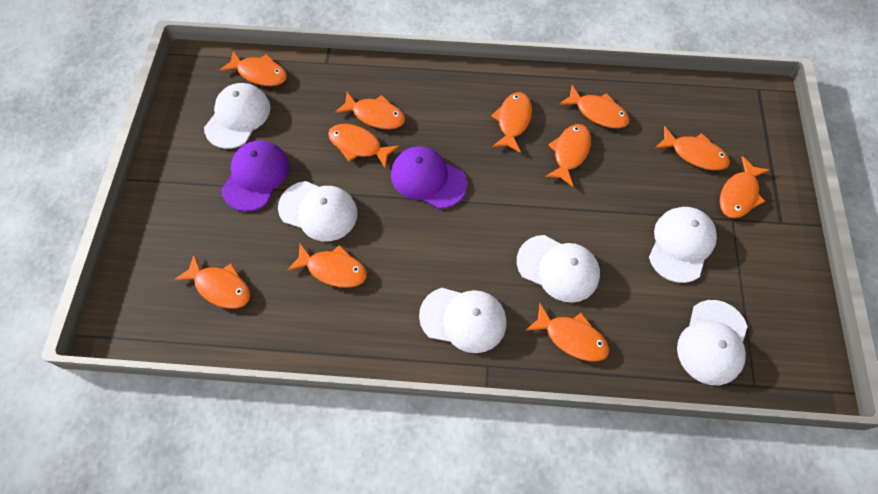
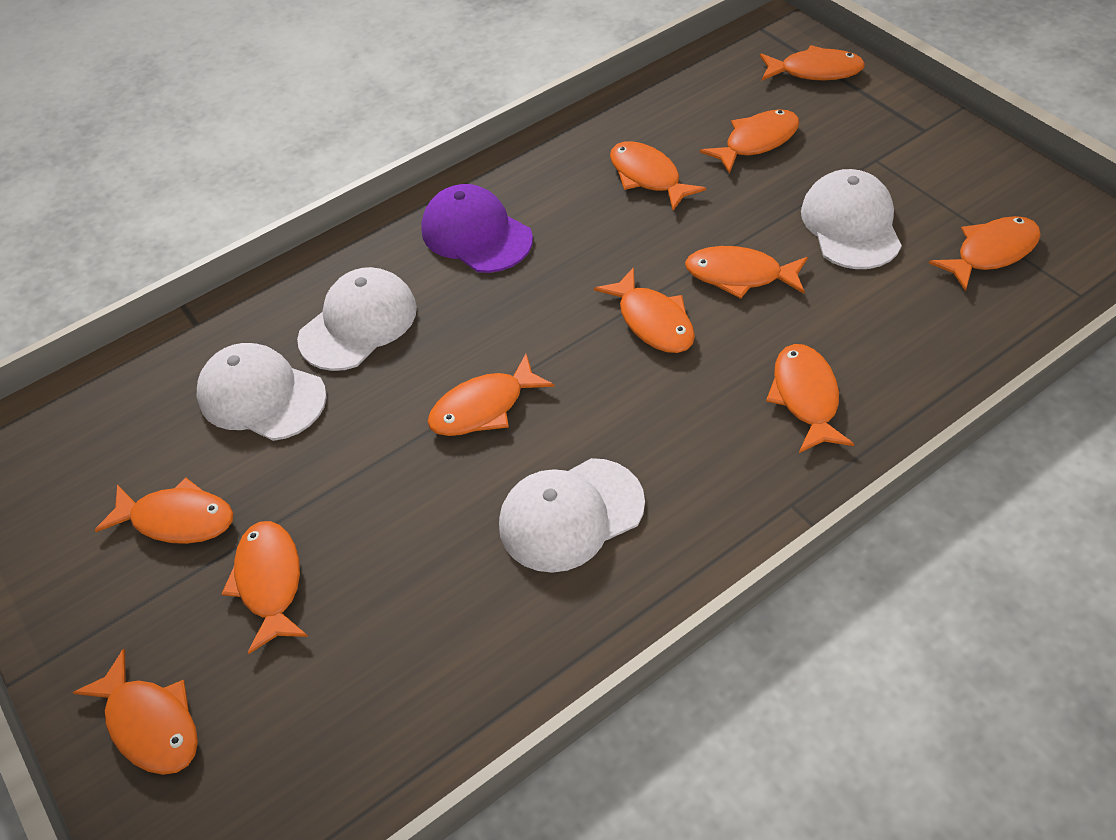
purple cap: [221,140,289,212] [391,146,467,209] = 2 -> [421,184,533,273] = 1
white cap: [204,83,271,149] [278,181,358,241] [419,288,507,353] [517,235,600,303] [649,207,717,283] [677,300,748,385] = 6 -> [197,343,327,441] [297,267,417,371] [499,458,645,573] [801,169,902,269] = 4

